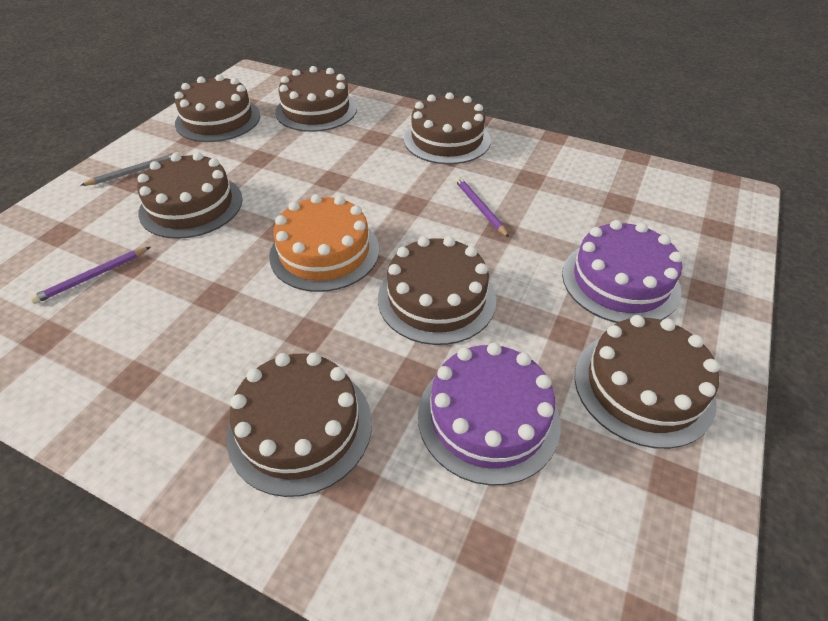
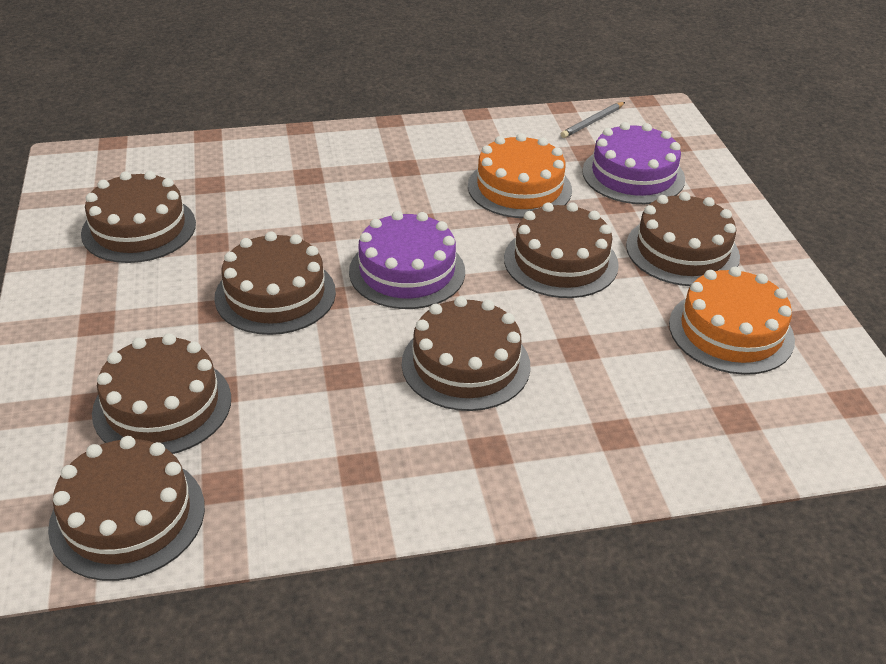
orange cake: [269,194,379,292] = 1 -> [468,133,572,218] [669,267,795,375] = 2
purple pencil: [29,247,150,304] [455,176,509,238] = 2 -> none = 0

